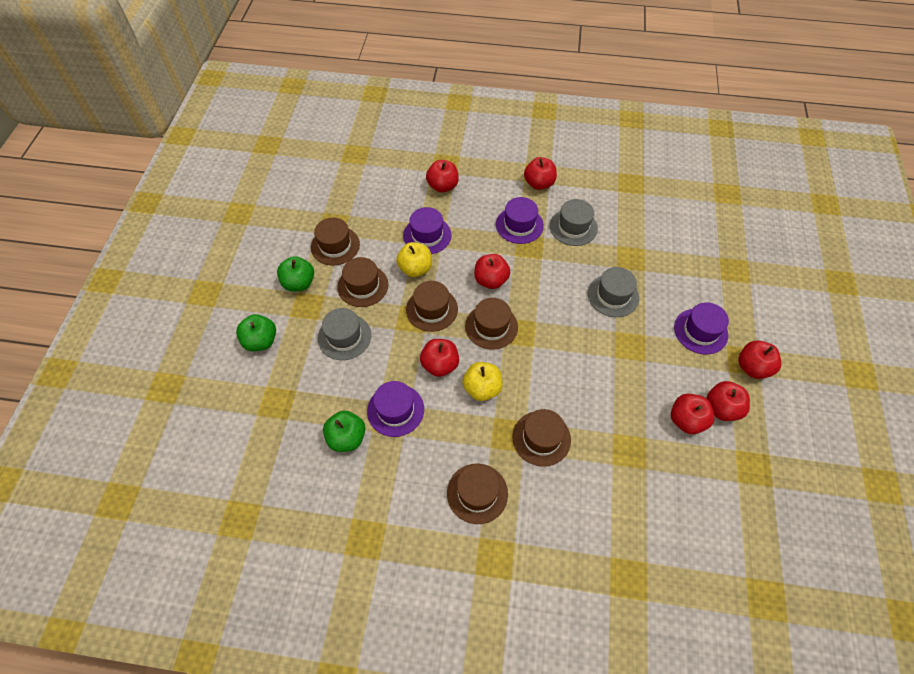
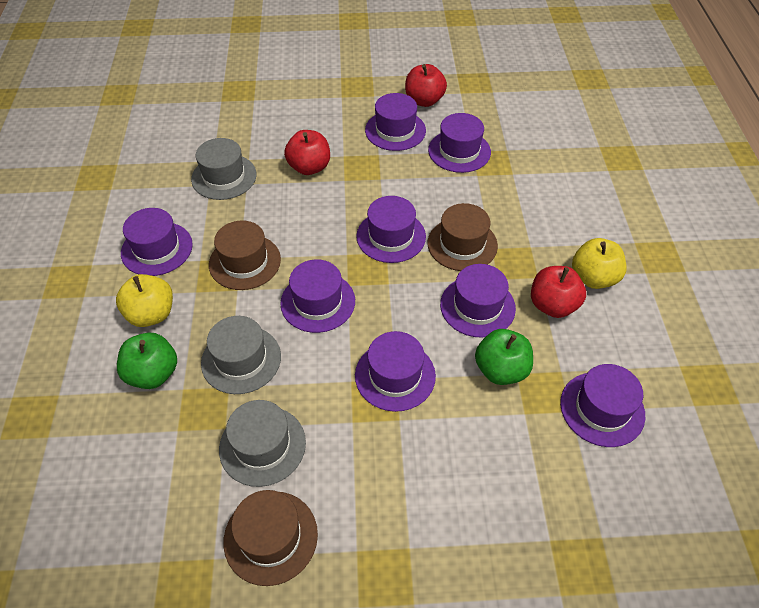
brown hat: [311,218,360,265] [337,257,388,307] [406,281,458,332] [447,464,508,524] [465,298,518,350] [512,409,571,467] = 6 -> [209,220,281,290] [223,490,318,586] [428,203,498,271] = 3
green apple: [236,314,276,352] [277,256,314,292] [323,411,365,452] = 3 -> [117,333,177,389] [475,329,533,385] = 2
purple hat: [367,381,424,437] [403,207,451,254] [496,197,544,244] [674,302,729,355] = 4 -> [121,208,193,276] [280,259,355,333] [355,331,436,412] [356,196,426,263] [365,93,426,151] [428,113,491,173] [440,264,516,338] [560,364,645,447] = 8
red apple: [420,339,459,377] [426,160,459,193] [474,254,510,289] [524,157,557,190] [671,394,715,434] [707,381,750,421] [738,341,781,379] = 7 -> [284,130,330,175] [405,64,447,107] [531,266,586,318] = 3

